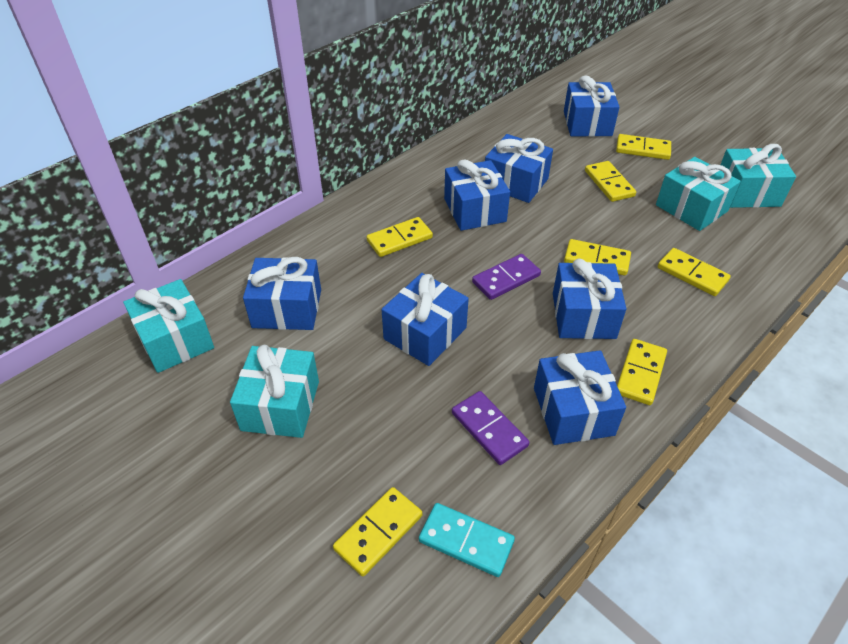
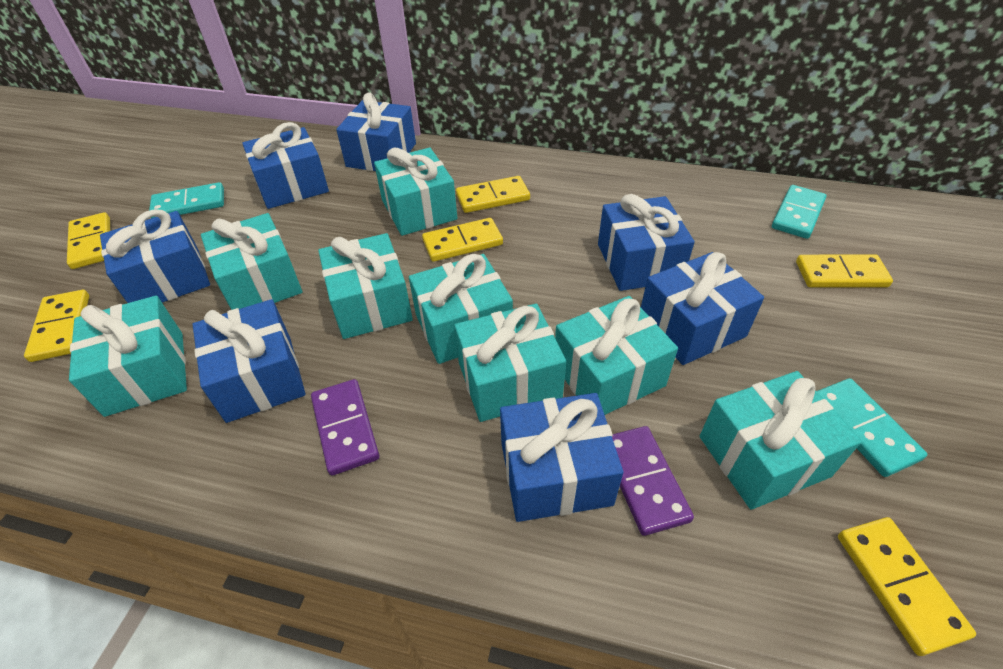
turquoise domino: [419,503,515,577] = 1 -> [149,182,224,218] [772,185,827,239] [817,378,927,477] = 3
turquoise gift: [123,279,214,373] [230,345,319,438] [656,157,741,231] [721,144,796,208] = 4 -> [69,296,187,417] [201,213,302,310] [318,233,413,339] [374,147,457,236] [409,254,513,364] [454,304,566,422] [555,296,678,415] [700,371,861,510] = 8
yellow domino: [333,487,422,576] [367,217,433,257] [564,239,631,276] [585,161,636,202] [616,134,671,160] [617,339,667,405] [658,248,731,296] = 7 -> [24,290,89,362] [67,212,110,269] [422,218,503,262] [456,176,530,213] [796,255,893,287] [838,517,976,656] = 6

